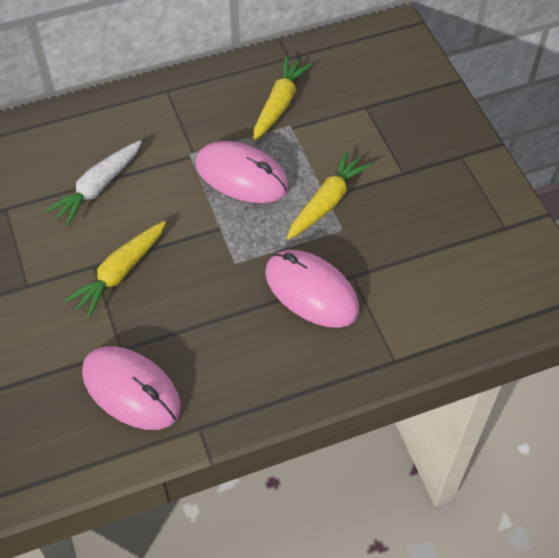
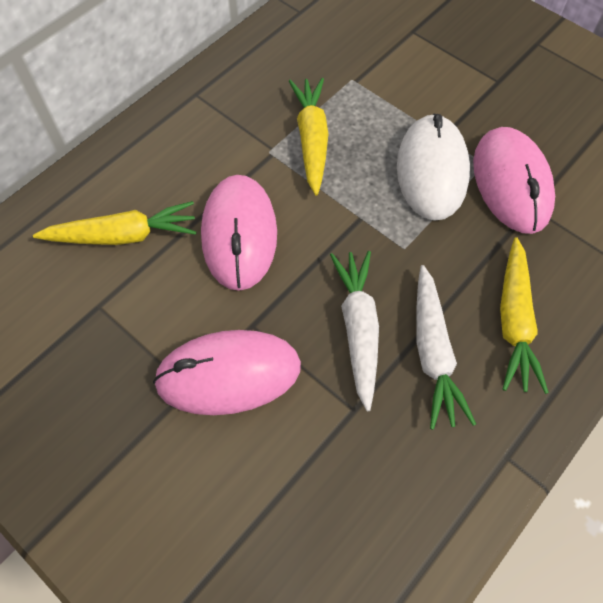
white carrot: [45,140,142,226] = 1 -> [330,251,379,411] [416,265,476,430] = 2
white mouse: none = 0 -> [397,114,470,221] = 1

